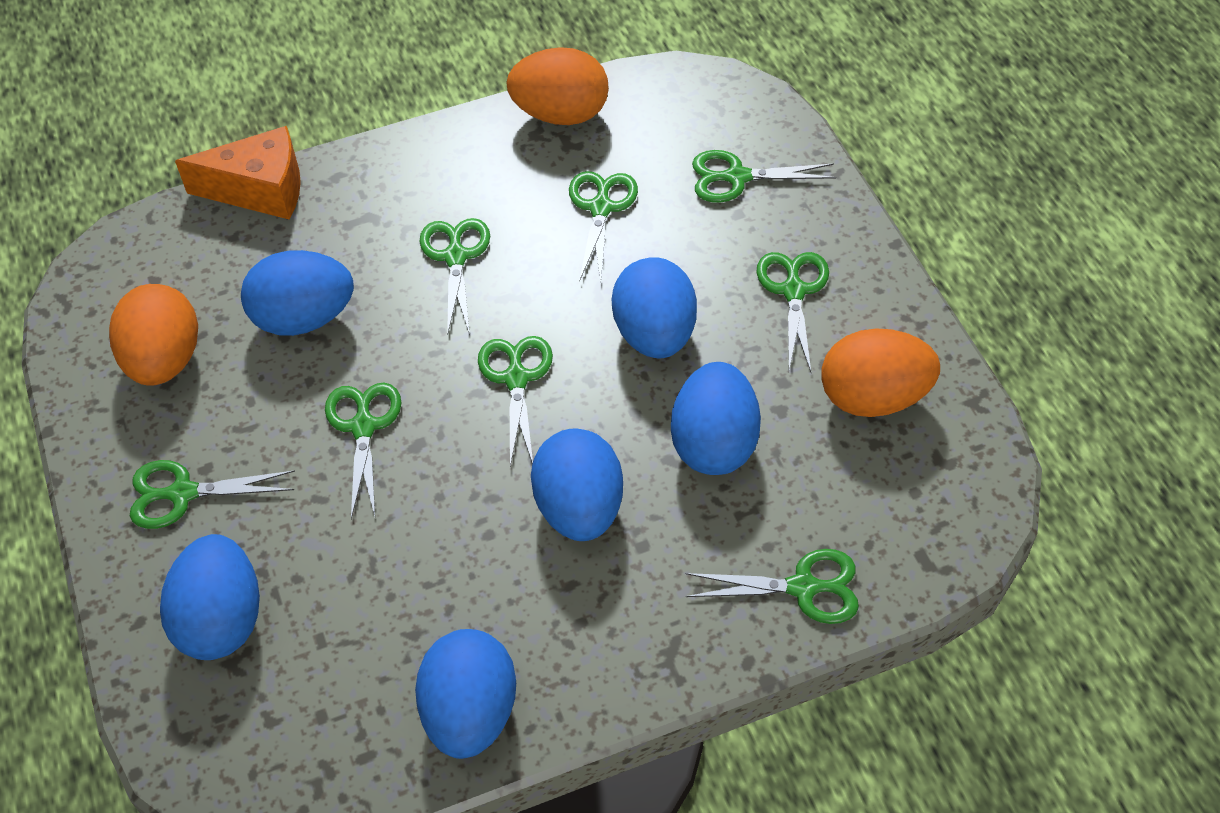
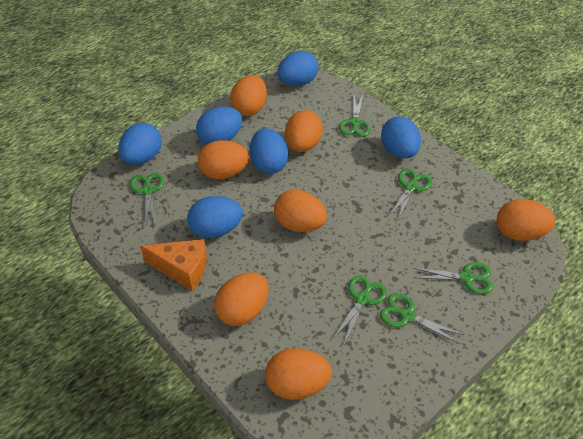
green scissors: [130,460,295,529] [325,383,401,519] [419,218,490,335] [478,336,553,466] [569,171,638,283] [686,549,859,624] [692,150,836,203] [756,252,829,372] = 8 -> [130,173,164,226] [333,275,387,344] [339,94,371,137] [380,293,463,344] [388,169,432,220] [413,262,493,294] = 6
orange egg: [109,284,198,386] [506,47,609,125] [821,328,940,417] = 3 -> [198,140,249,179] [214,272,269,326] [230,75,267,116] [265,348,332,400] [274,190,327,232] [285,110,323,152] [497,199,555,241] = 7

